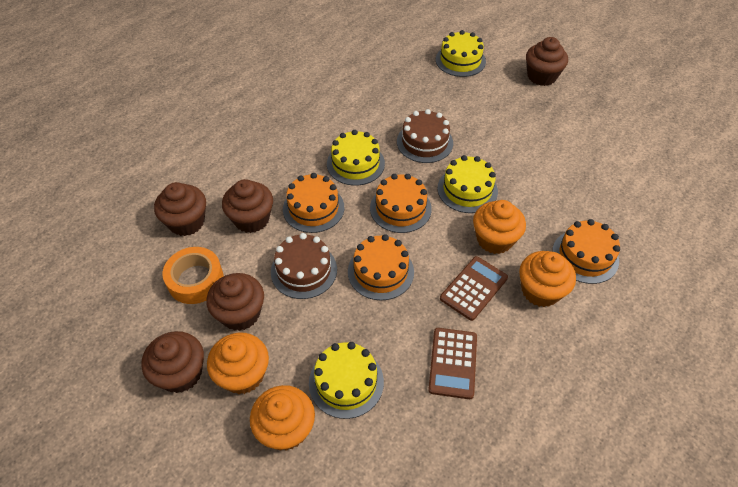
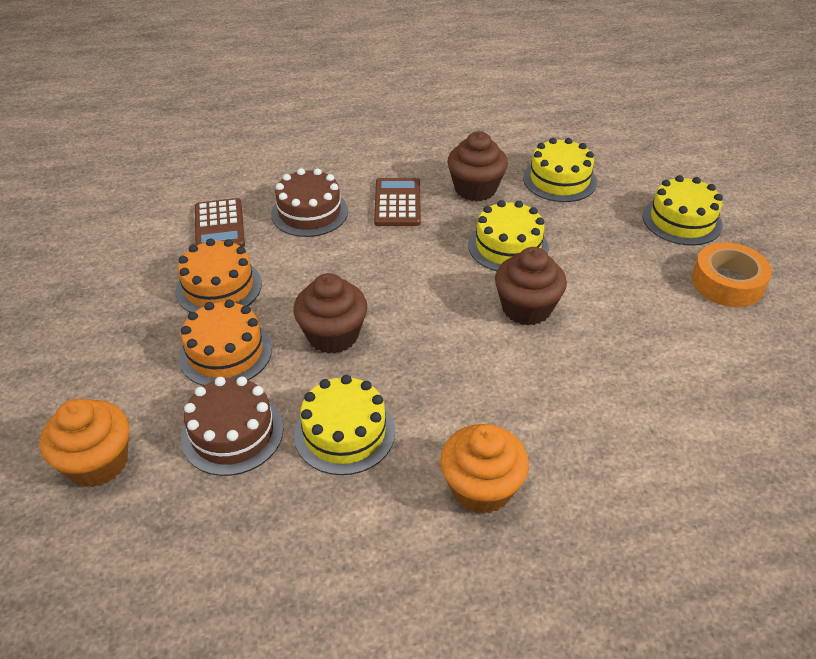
brown cupcake: [141,331,204,393] [154,182,206,236] [206,273,264,331] [222,179,273,233] [526,37,568,86] = 5 -> [293,273,368,354] [447,131,508,201] [495,247,567,325] = 3
orange cake: [283,173,344,233] [348,234,414,300] [370,174,432,233] [552,219,620,284] = 4 -> [176,238,262,312] [179,300,272,386] = 2
orange cupcake: [207,333,269,394] [250,385,315,451] [473,200,526,254] [519,251,576,307] = 4 -> [40,399,129,487] [440,424,529,514] = 2

